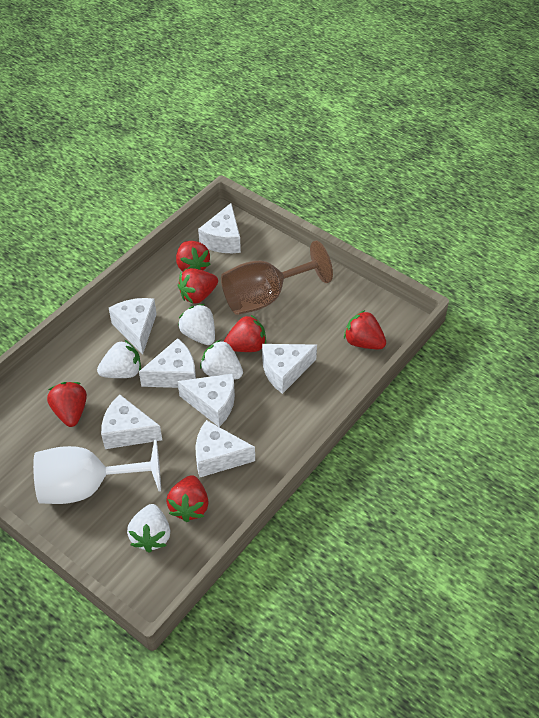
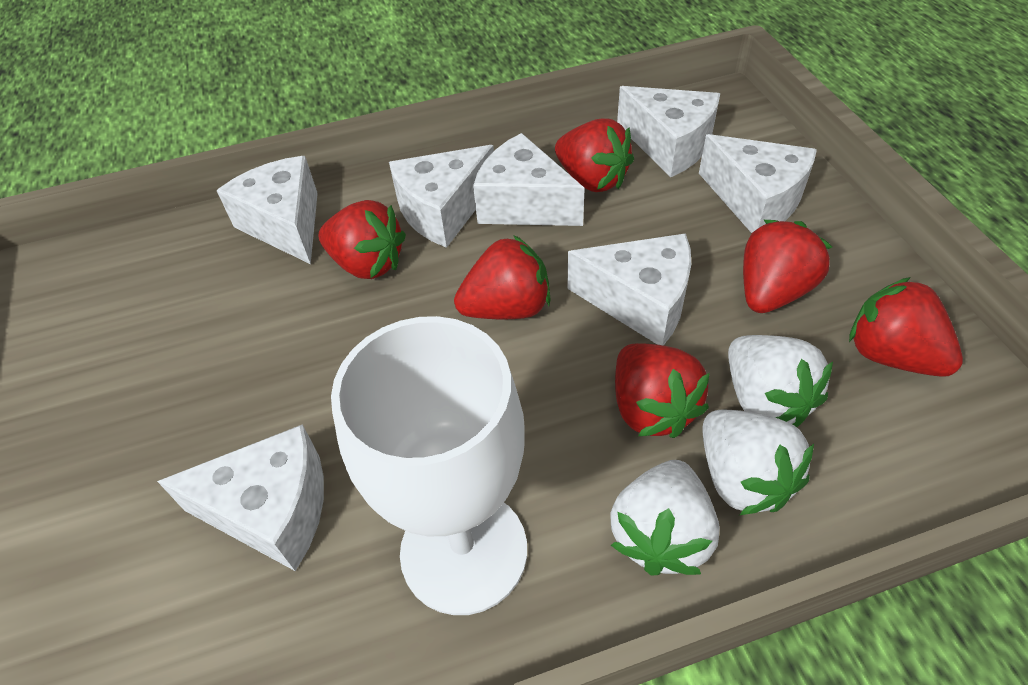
brown goblet: [221,241,333,315] = 1 -> none = 0
white strawberry: [97,340,141,378] [127,504,170,553] [178,304,215,345] [200,340,243,379] = 4 -> [610,460,720,576] [702,410,814,515] [728,335,833,427] = 3

